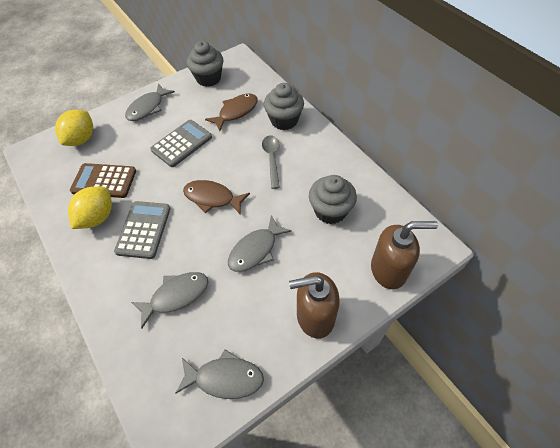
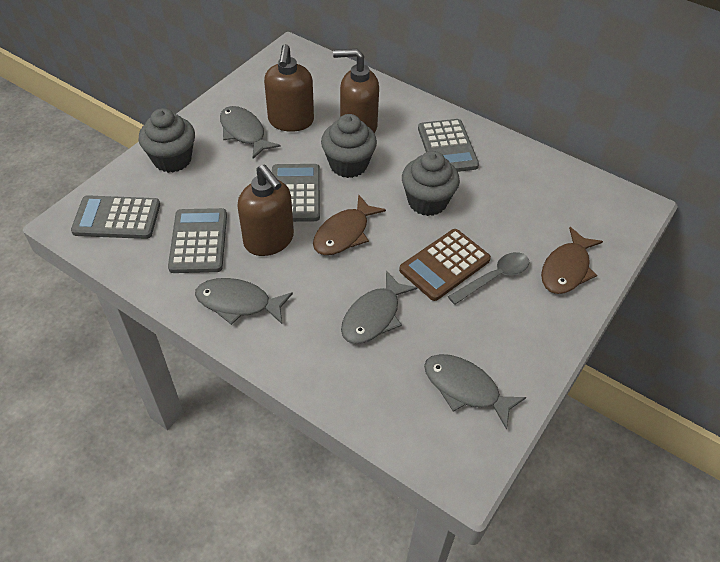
brown soap dispenser: [289,272,340,339] [371,221,438,289] = 2 -> [237,164,294,256] [264,44,314,132] [333,49,379,133] = 3
grey calculator: [114,201,171,259] [150,120,212,167] = 2 -> [71,195,160,239] [168,208,227,273] [272,164,320,222] [418,119,479,172] = 4
yellow lemon: [55,110,93,146] [68,186,112,229] = 2 -> none = 0

